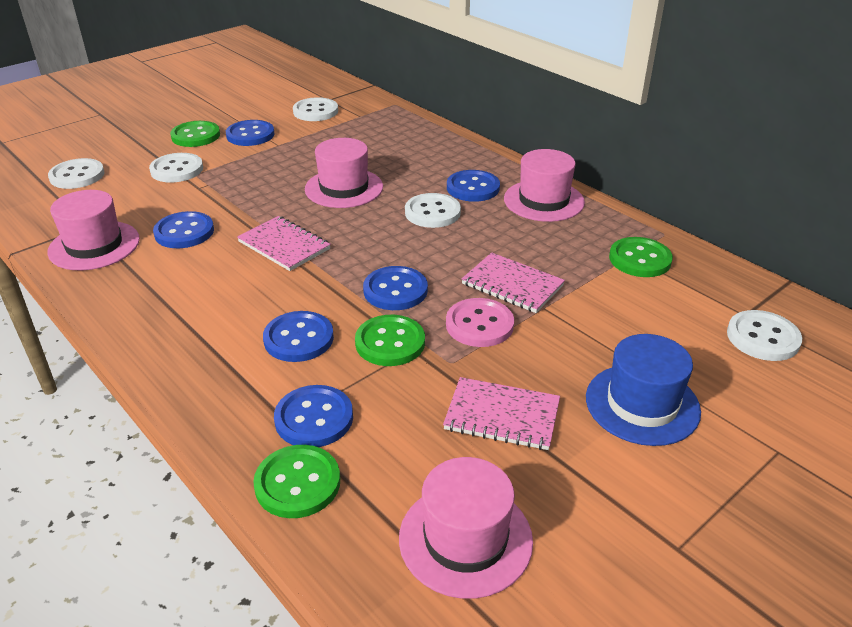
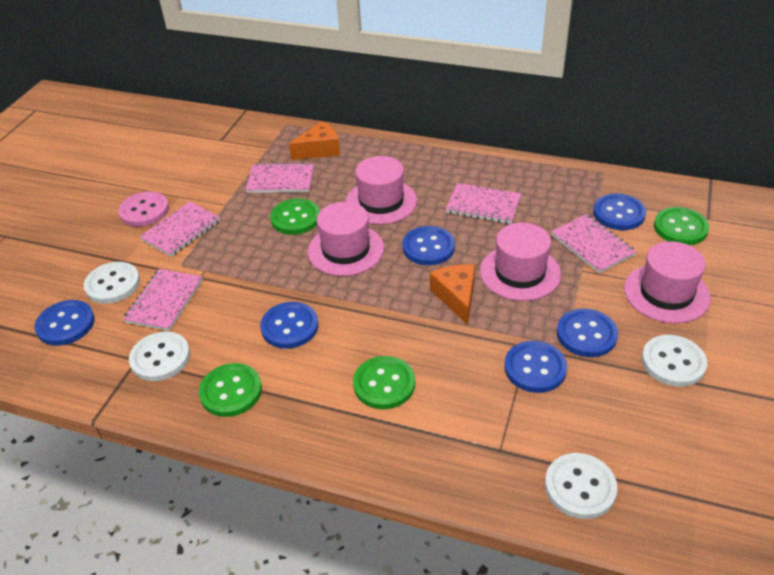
blue hat: [586,334,701,446] = 1 -> none = 0
orange cheese: none = 0 -> [289,121,340,160] [430,264,475,325] = 2
pink notebook: [237,216,331,271] [443,377,560,450] [462,252,565,313] = 3 -> [123,269,203,331] [139,202,221,257] [246,163,314,193] [446,183,522,224] [551,214,636,274] = 5
white button: [48,158,105,189] [149,153,203,183] [293,97,338,121] [405,193,461,228] [727,310,802,361] = 5 -> [84,262,140,304] [129,332,190,381] [545,453,618,519] [642,335,707,387] = 4

